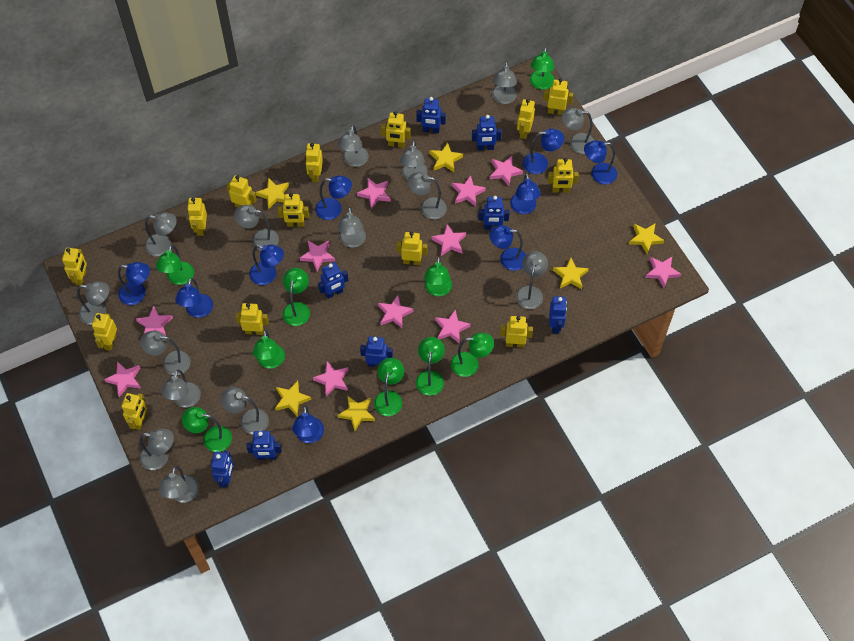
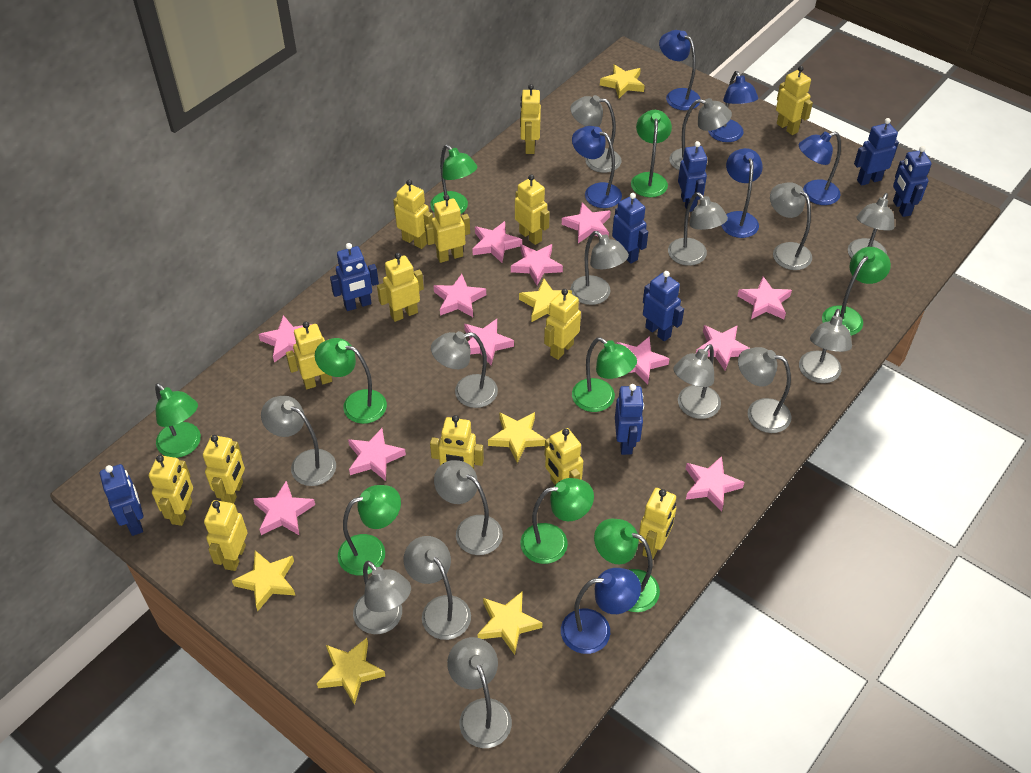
blue lamp: [118,262,150,305] [175,278,213,318] [249,244,284,285] [292,406,324,443] [316,175,352,220] [489,225,526,271] [510,173,541,214] [522,129,564,174] [584,140,617,184] = 9 -> [561,568,641,654] [572,126,622,208] [659,30,700,111] [708,71,758,142] [721,148,763,238] [799,132,841,205] = 6
pink star: [104,361,141,397] [136,306,173,336] [300,240,335,271] [313,362,349,397] [357,178,391,209] [378,295,413,329] [431,224,466,256] [435,309,471,344] [452,175,486,206] [490,156,523,186] [645,257,681,288] = 11 -> [253,481,315,535] [258,315,312,362] [348,428,406,481] [434,274,486,317] [464,319,514,365] [472,221,522,263] [511,244,563,285] [562,203,611,243] [617,336,670,384] [686,456,745,512] [696,325,750,371] [738,276,792,319] = 12

